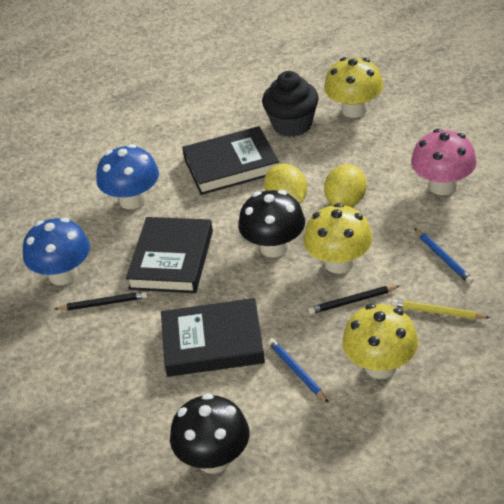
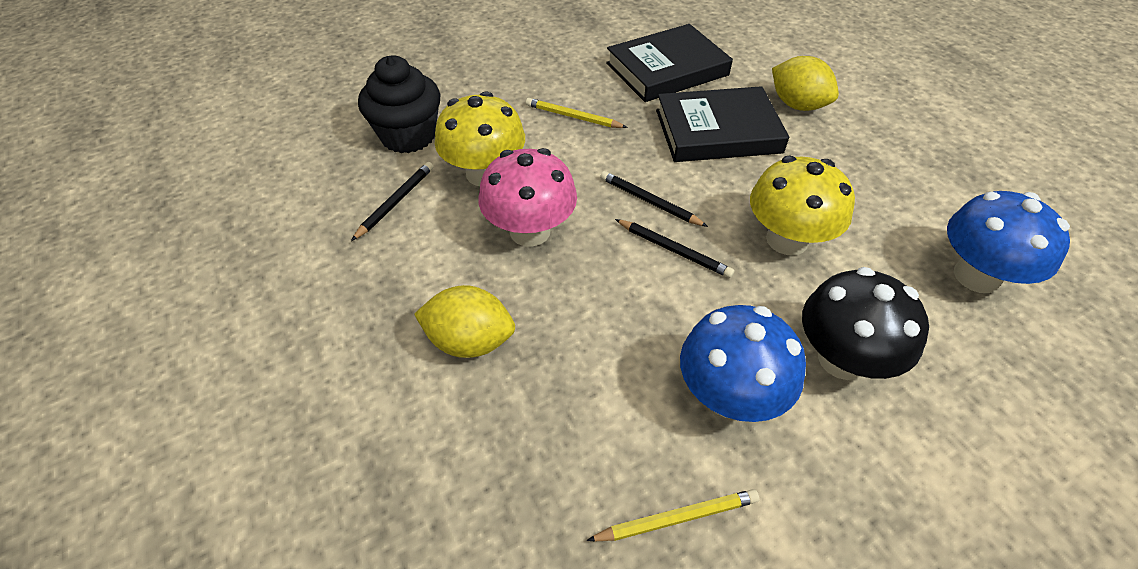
black book: [126,217,213,293] [161,298,265,377] [182,126,279,195] = 3 -> [606,24,733,102] [656,86,789,162] = 2
black mushroom: [170,393,249,474] [238,190,305,257] = 2 -> [802,267,929,380] = 1
black pencil: [55,291,148,310] [308,285,400,314] = 2 -> [351,162,433,241] [600,171,708,227] [615,219,734,278] = 3
blue pencil: [268,338,329,403] [414,228,474,284] = 2 -> none = 0
yellow mushroom: [304,203,373,274] [324,57,383,118] [342,304,418,379] = 3 -> [435,91,525,186] [750,156,855,255] = 2
yellow pencil: [391,299,490,319] = 1 -> [526,98,628,128] [586,489,759,541] = 2

